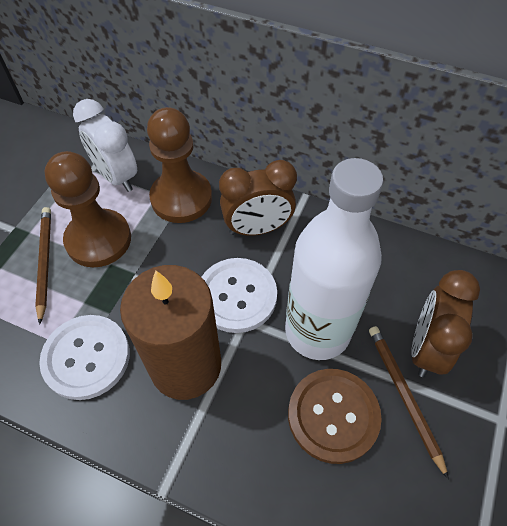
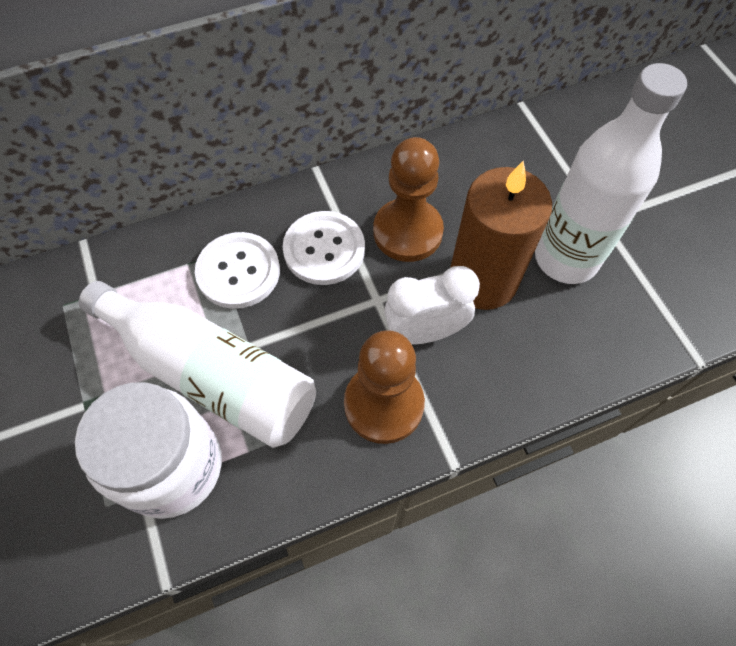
brown button: [288,369,382,464] = 1 -> none = 0
brown clock: [219,160,297,236] [411,270,480,378] = 2 -> none = 0
brown pencil: [35,207,51,325] [369,326,449,480] = 2 -> none = 0
white bottle: [285,158,384,360] = 1 -> [79,281,316,448] [535,63,687,284] = 2
white jar: none = 0 -> [75,382,222,519] = 1

